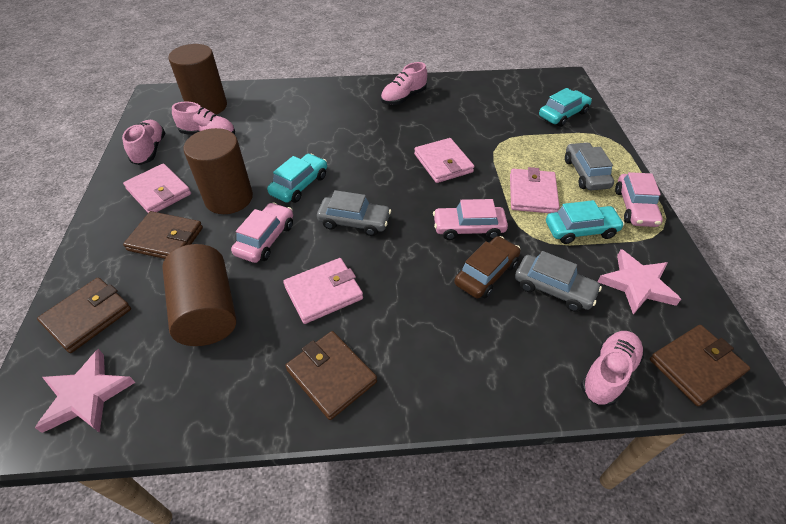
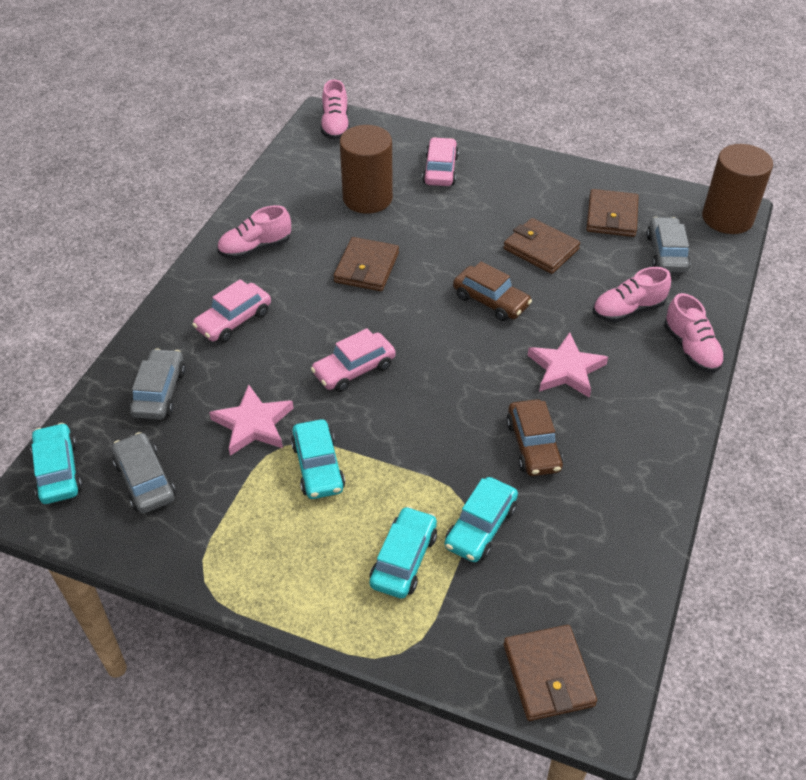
brown car: [454,236,521,299] = 1 -> [453,261,532,321] [506,399,563,476] = 2
brown cylinder: [162,244,236,346] [168,44,227,115] [183,128,253,214] = 3 -> [340,125,393,214] [702,144,773,234] = 2
pink wallet: [123,164,191,213] [283,258,363,324] [414,138,474,183] [510,167,560,213] = 4 -> none = 0
turquoise car: [267,154,327,203] [539,88,592,127] [546,200,625,244] = 3 -> [30,423,82,504] [291,419,345,499] [370,506,437,599] [445,477,518,562] = 4

